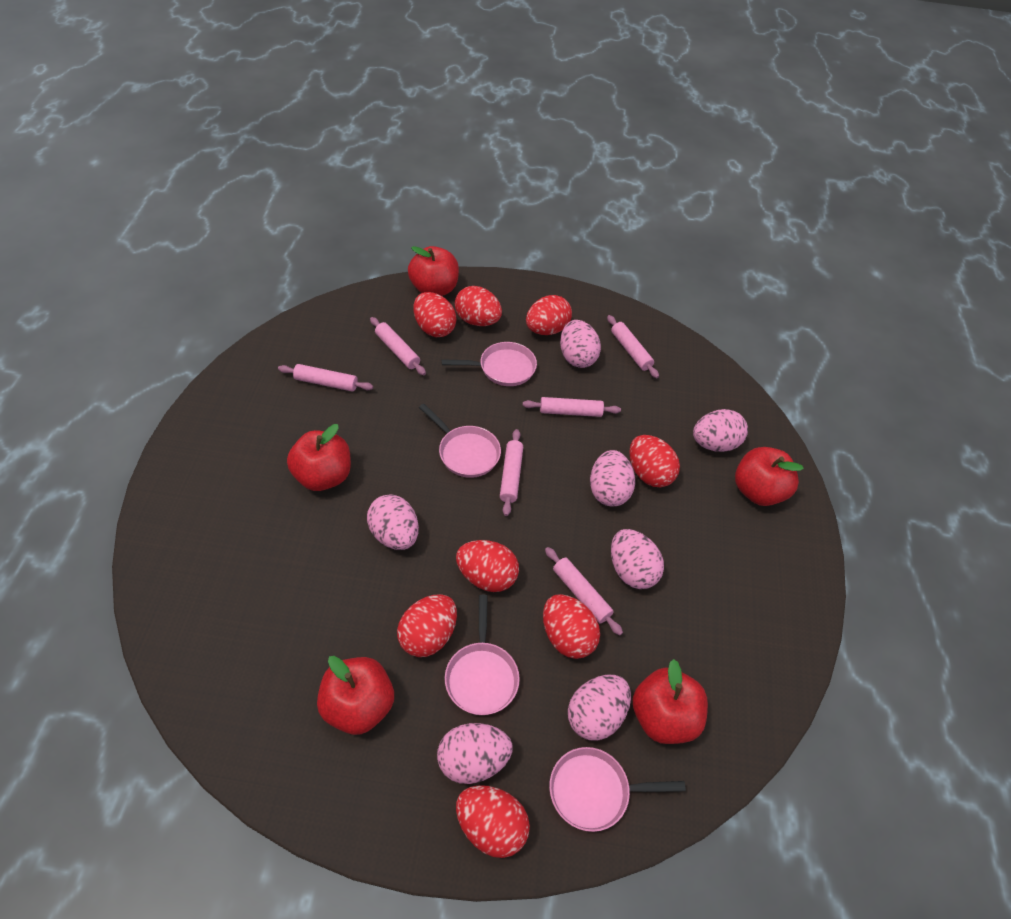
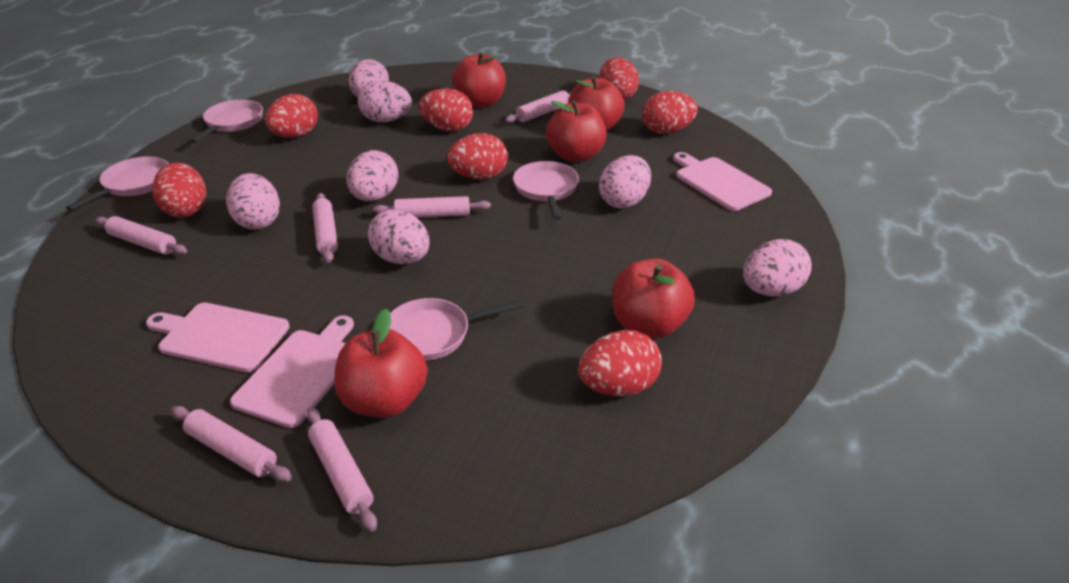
pink cutting board: none = 0 -> [146,303,290,372] [230,315,354,428] [673,152,772,211] = 3
red egg: [397,594,457,657] [414,292,457,337] [455,286,502,326] [456,540,519,592] [456,785,530,858] [526,295,572,335] [543,594,600,659] [629,435,680,487] = 8 -> [152,162,206,218] [265,94,318,138] [419,89,473,131] [447,133,508,180] [578,330,662,396] [599,57,639,100] [642,91,698,134] = 7

